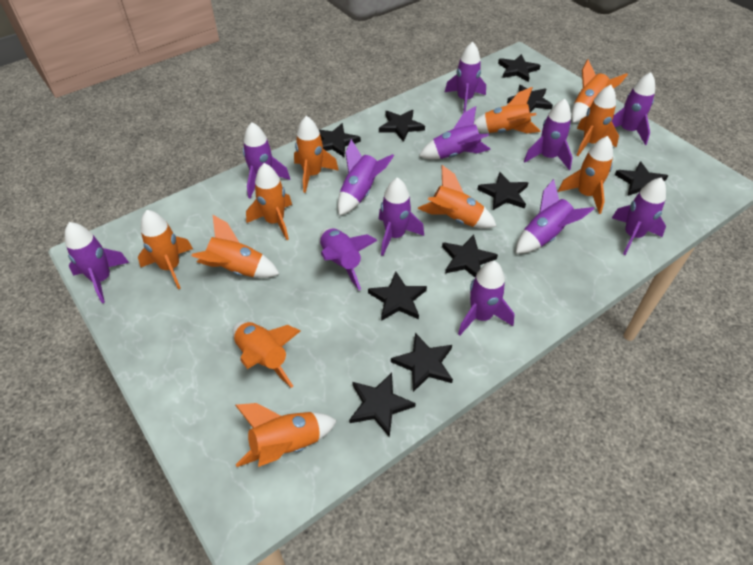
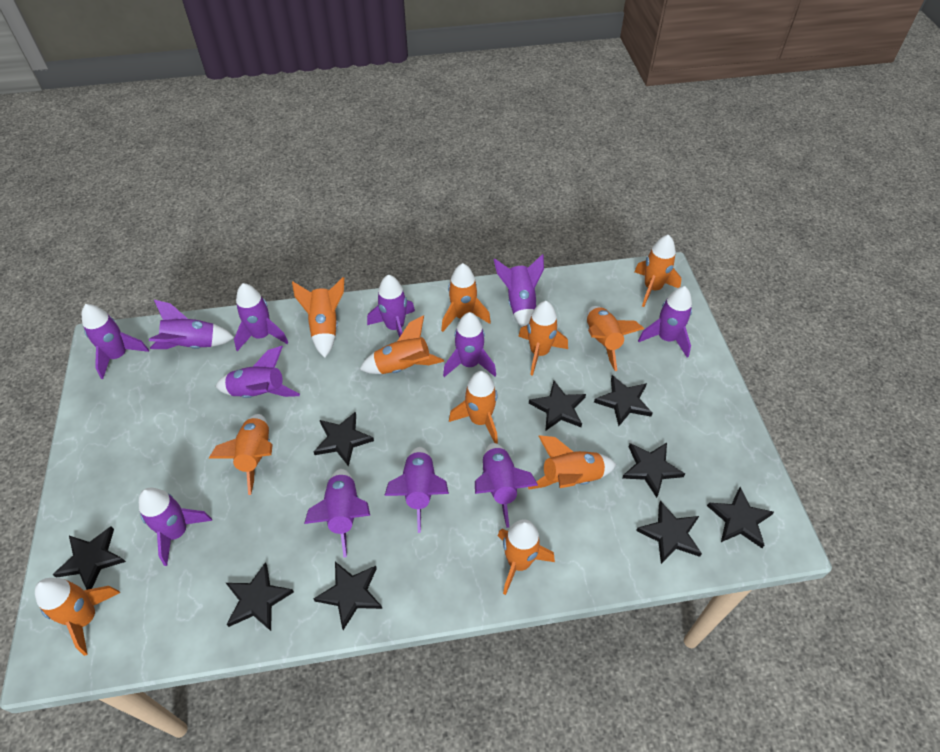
black star: [318,123,361,157] [349,373,416,438] [368,272,427,321] [379,110,425,142] [391,333,453,392] [442,235,498,277] [477,172,529,210] [498,54,541,82] [507,85,553,113] [615,161,668,196] = 10 -> [53,526,126,590] [226,562,294,631] [314,412,374,467] [314,562,382,630] [529,381,586,431] [594,375,653,426] [622,443,685,498] [636,501,702,564] [707,487,774,548] = 9

